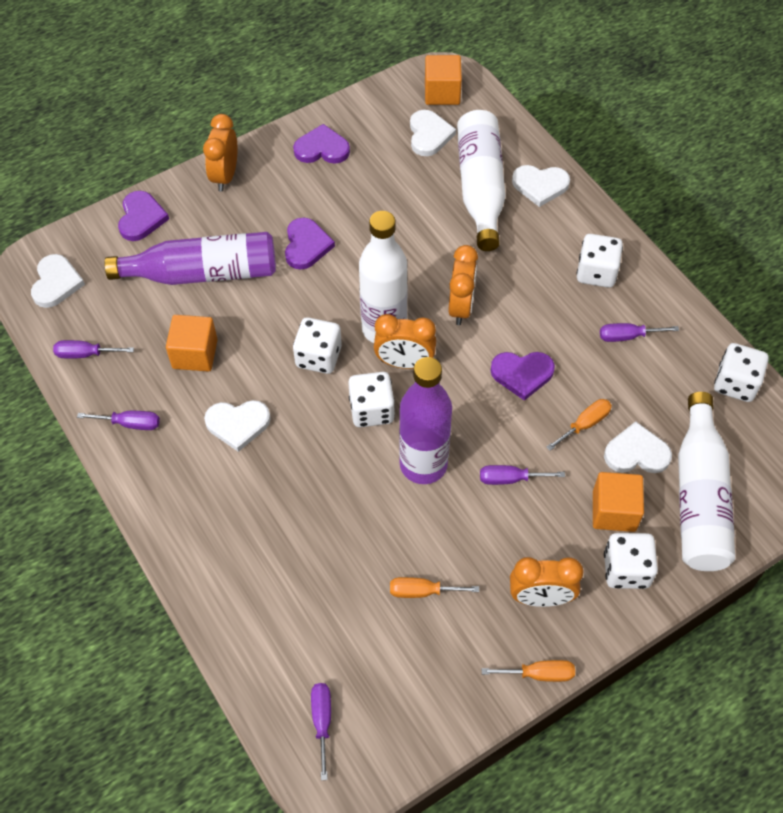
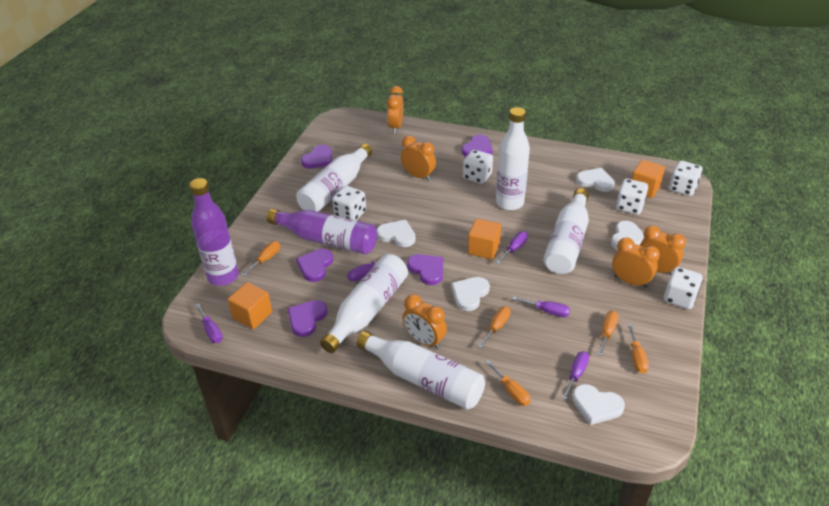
orange clock: [203,114,237,192] [374,314,436,369] [448,245,478,325] [510,557,583,607] = 4 -> [387,86,403,133] [401,136,436,181] [402,294,447,349] [612,238,660,288] [640,226,686,275] = 5
orange screwdriver: [390,577,479,598] [482,660,575,682] [546,399,612,451] = 3 -> [242,241,280,276] [478,306,511,348] [486,360,531,406] [598,311,619,356] [628,324,649,374] = 5
purple heart: [118,191,169,241] [285,218,335,270] [293,124,350,164] [490,352,555,401] = 4 -> [288,300,327,337] [296,249,333,282] [301,145,332,168] [407,254,443,285] [462,135,493,157] = 5
white bottle: [359,211,407,343] [457,110,506,251] [678,392,735,571] = 3 -> [296,144,372,212] [320,254,408,353] [357,331,485,409] [496,107,530,210] [543,188,589,274] = 5

